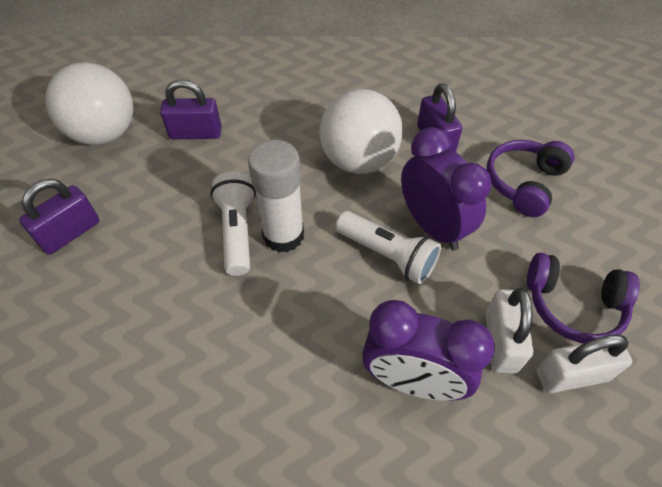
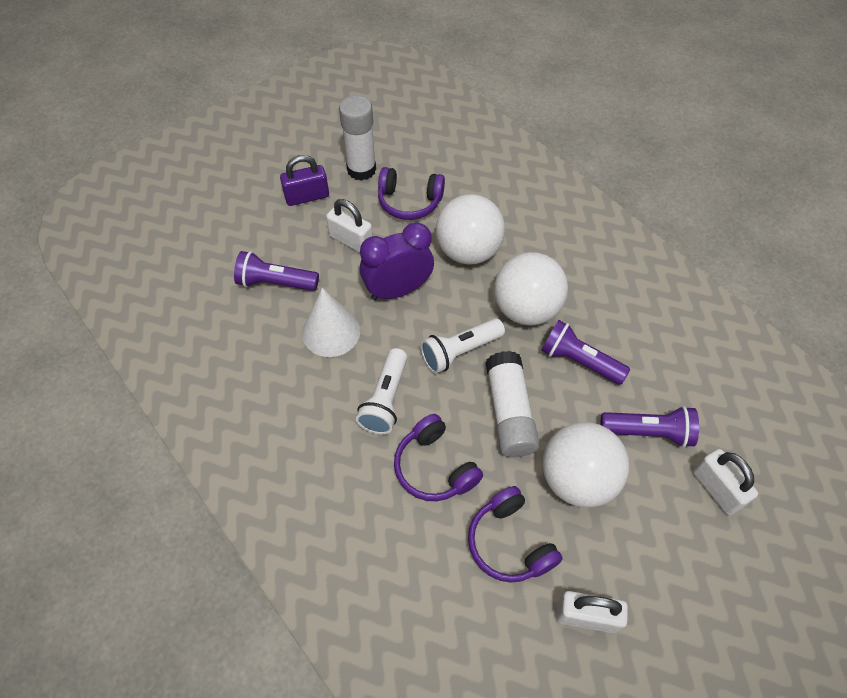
purple clock: [362,300,495,401] [401,127,491,251] = 2 -> [360,222,434,300] = 1
purple flashlight: none = 0 -> [234,251,319,291] [541,320,630,385] [600,406,699,448] = 3
purple headphones: [487,140,574,217] [527,253,640,343] = 2 -> [378,167,445,220] [394,414,483,501] [468,486,563,583] = 3
purple padlock: [19,179,100,255] [160,79,222,139] [417,83,462,152] = 3 -> [280,155,329,206] = 1
white ball: [46,62,133,145] [320,89,403,174] = 2 -> [436,194,505,265] [494,252,568,326] [542,422,629,508] = 3
white cone: none = 0 -> [302,288,360,357] = 1
white glue stick: [248,140,304,253] = 1 -> [339,95,376,181] [486,351,540,457] = 2
white padlock: [485,288,533,374] [537,334,632,393] = 2 -> [326,199,373,253] [556,591,628,633] [693,449,758,515] = 3

